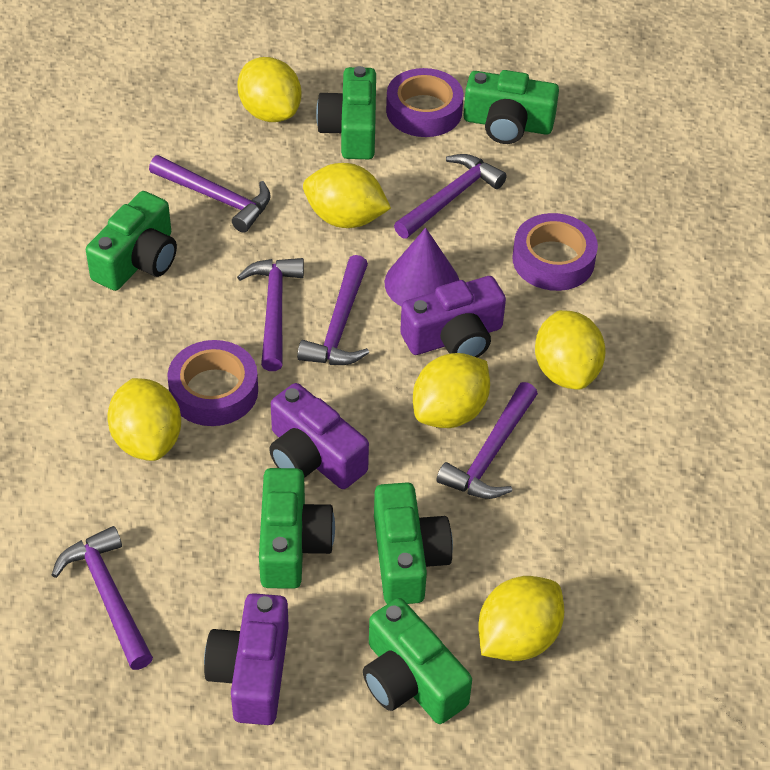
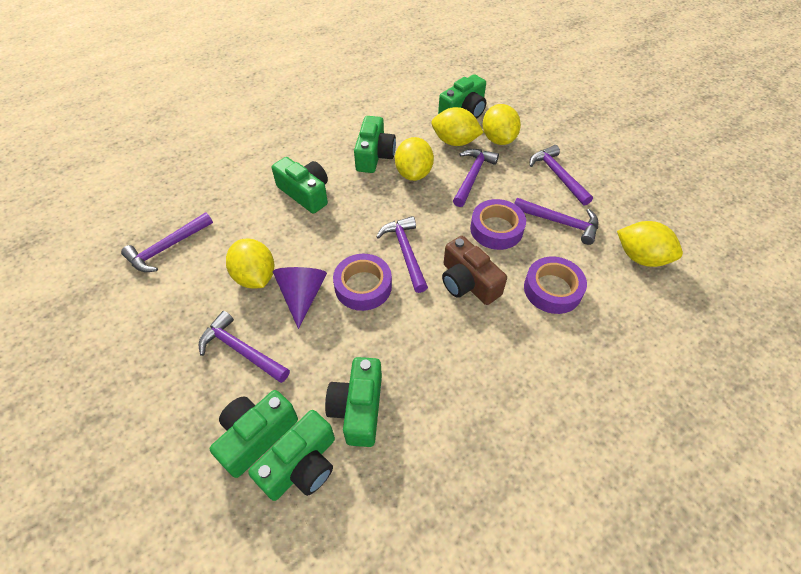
brown camera: none = 0 -> [442,236,507,305] = 1
purple camera: [204,593,289,725] [269,383,369,489] [400,276,506,358] = 3 -> none = 0
yellow lemon: [107,378,181,461] [237,57,301,122] [303,163,391,228] [413,353,490,428] [478,576,564,661] [535,310,606,390] = 6 -> [226,238,274,289] [395,137,434,181] [432,107,484,146] [483,104,521,145] [617,221,683,267] = 5

